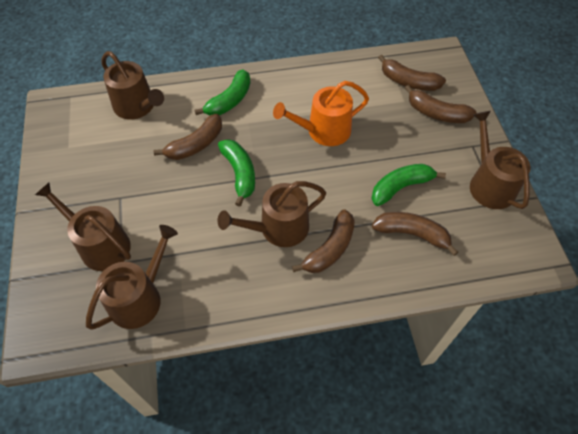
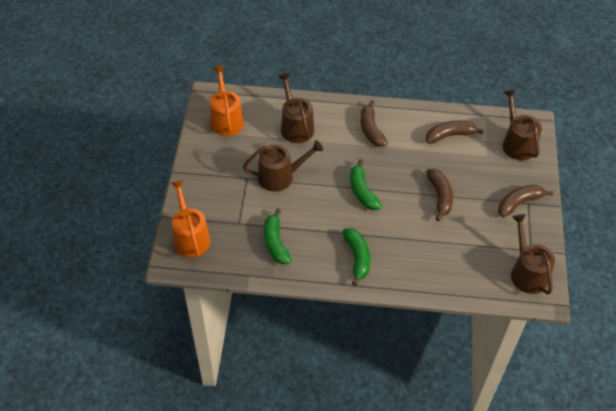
brown banana: [154,114,222,160] [292,209,355,273] [372,212,458,256] [378,55,446,91] [405,85,477,123] = 5 -> [360,100,388,147] [426,120,484,144] [426,169,453,221] [498,185,553,218] = 4
brown watering can: [35,183,131,271] [86,225,178,330] [101,51,164,119] [217,181,326,247] [470,111,530,209] = 5 -> [243,140,323,192] [278,73,314,143] [503,89,542,161] [511,214,555,295] = 4
orange watering can: [273,81,369,146] = 1 -> [171,180,211,257] [210,66,244,136] = 2

